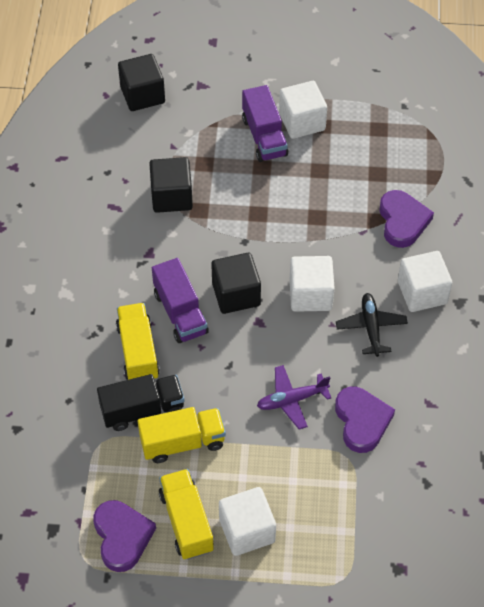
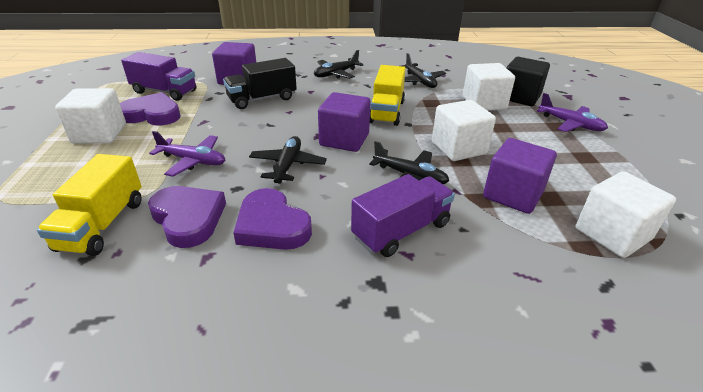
black cube: [118,54,165,111] [149,157,193,213] [211,253,261,314] = 3 -> [506,57,550,106] = 1
black plane: [336,293,408,357] = 1 -> [249,136,327,184] [314,50,364,79] [369,141,449,184] [401,53,446,88] = 4
purple cube: none = 0 -> [212,42,256,85] [318,92,370,152] [483,138,557,214] = 3
purple plane: [257,365,331,429] = 1 -> [149,131,225,177] [537,93,608,132] = 2
yellow truck: [116,303,160,380] [138,407,226,463] [159,469,214,560] = 3 -> [37,154,142,256] [370,65,406,126] = 2

